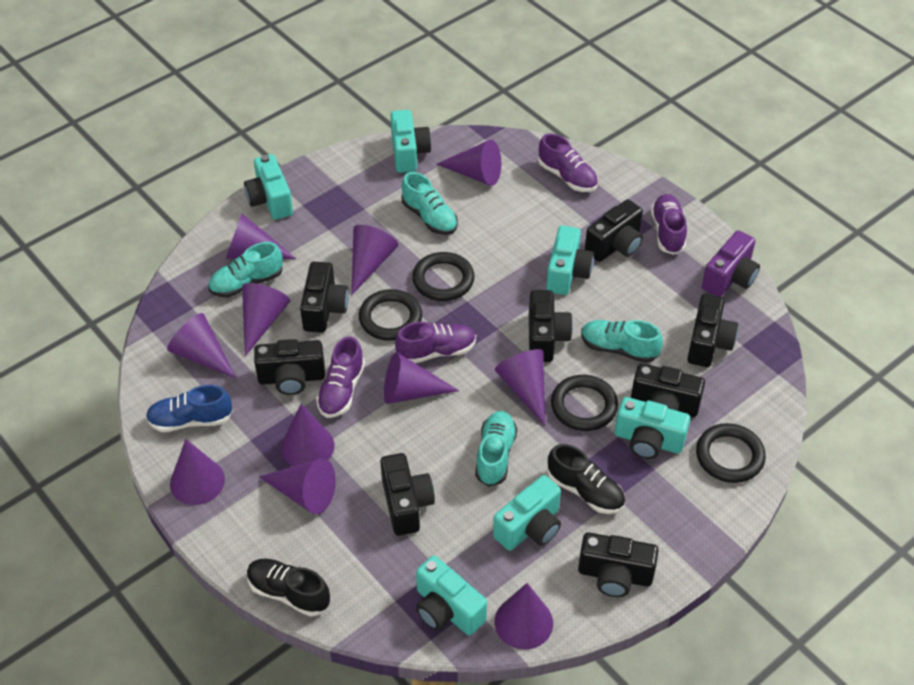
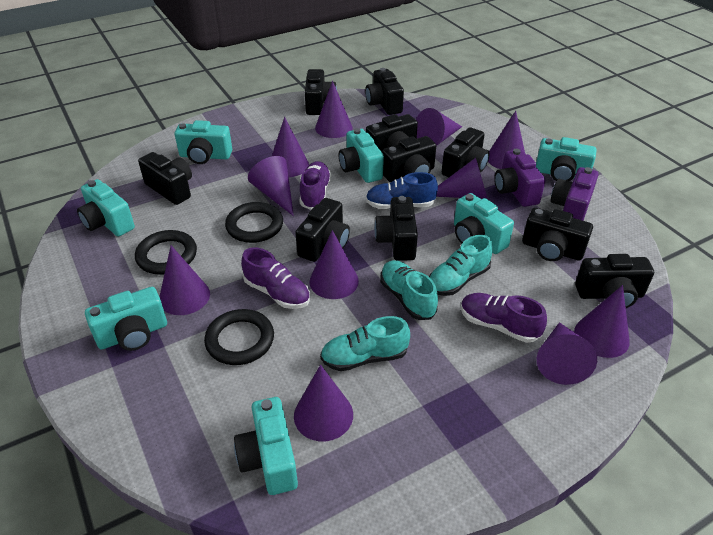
black camera: [254,339,325,395] [300,262,349,333] [380,453,435,536] [529,290,573,362] [578,532,658,597] [585,199,643,262] [631,363,705,417] [687,294,738,367] = 8 -> [138,152,192,205] [295,198,350,262] [305,69,337,115] [365,68,404,115] [366,114,418,152] [374,196,418,261] [382,136,436,182] [442,127,489,177] [522,208,593,261] [575,254,654,308] = 10
black ring: [359,289,422,341] [412,252,475,301] [551,375,618,431] [696,423,766,483] = 4 -> [135,230,197,275] [204,309,274,365] [225,202,283,243] = 3
black shoe: [247,559,330,617] [548,444,625,514] = 2 -> none = 0
purple camera: [702,230,760,297] = 1 -> [494,149,546,207] [550,167,598,221] = 2
purple shoe: [316,336,365,418] [395,322,476,363] [538,133,598,192] [651,194,687,255] = 4 -> [241,247,310,309] [300,161,331,210] [461,293,547,343] = 3
turquoise camera: [244,154,293,220] [391,110,432,173] [416,556,487,636] [493,475,561,551] [546,225,594,295] [615,397,690,459] = 6 -> [77,179,135,237] [85,287,167,351] [175,120,232,164] [234,397,298,495] [339,128,384,183] [454,193,514,254] [536,137,597,181] = 7
turquoise shoe: [208,242,283,297] [402,172,458,235] [475,411,517,487] [581,320,663,363] = 4 -> [320,316,410,371] [380,260,438,320] [429,235,493,296] = 3

